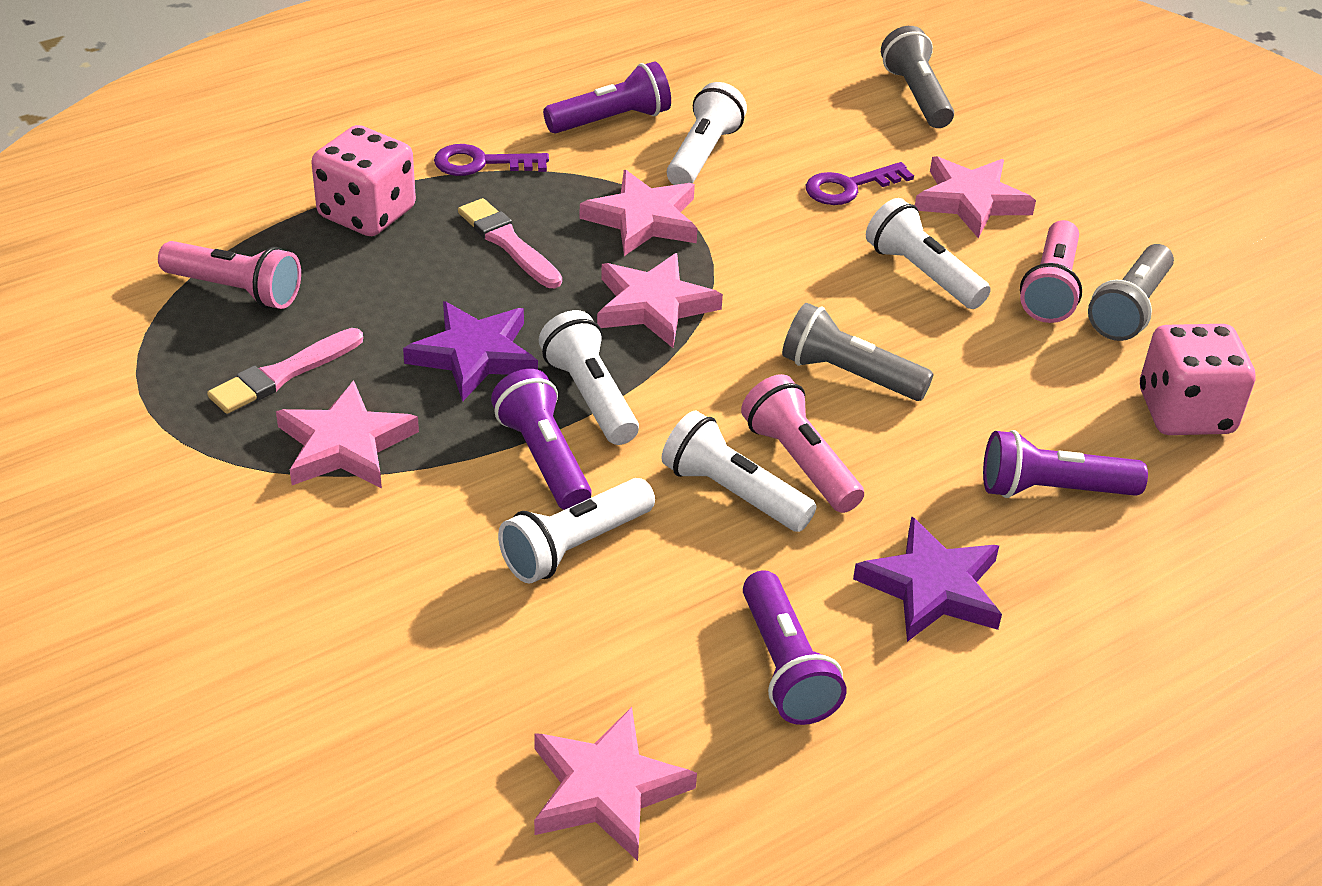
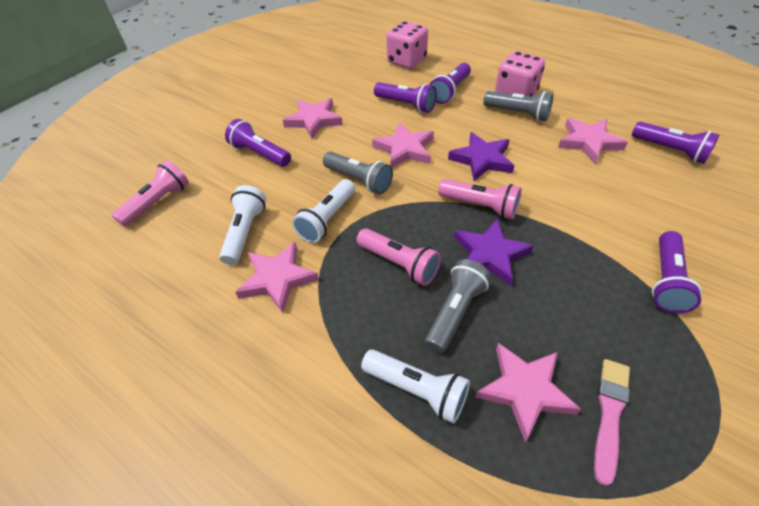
pink brush: [207,328,363,414] [458,198,562,288] = 2 -> [594,359,630,486] = 1
purple flashlight: [491,369,592,510] [543,62,671,133] [743,570,847,725] [983,430,1148,498] = 4 -> [225,119,291,167] [374,82,437,113] [429,63,471,104] [632,122,719,164] [652,231,702,314] = 5
purple key: [434,144,549,176] [806,162,914,205] = 2 -> none = 0
white flashlight: [498,478,655,584] [539,310,639,445] [661,410,816,532] [667,82,747,185] [866,198,991,309] = 5 -> [219,185,266,265] [292,179,355,243] [361,350,470,424] = 3

